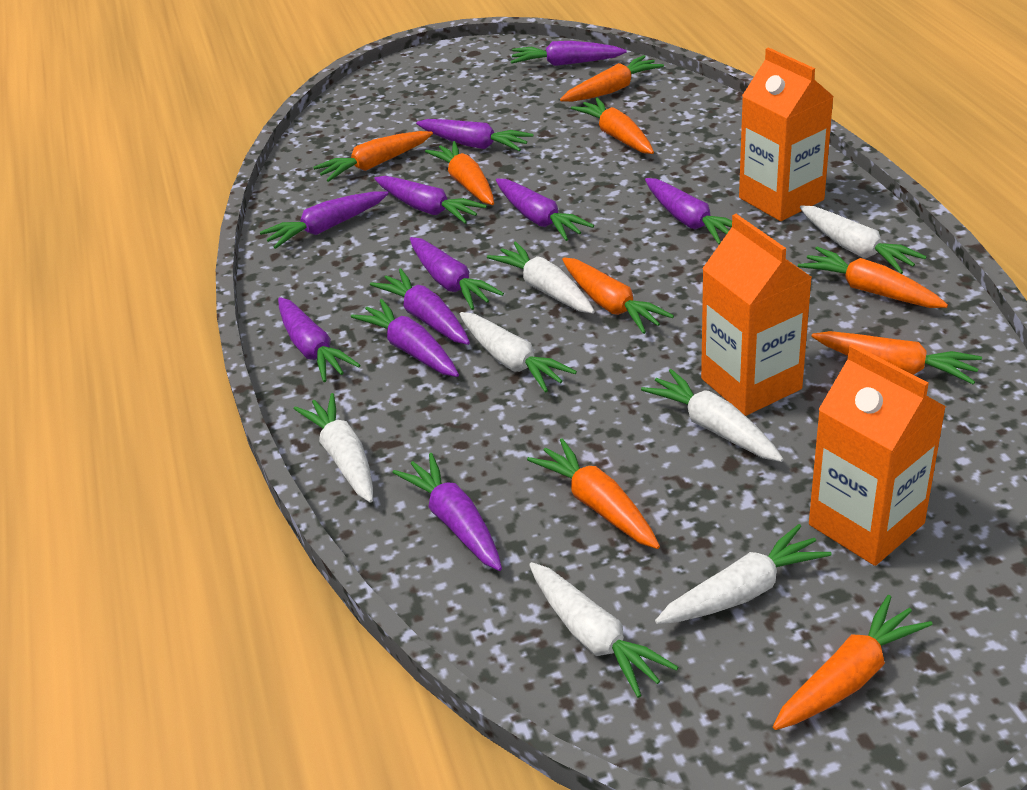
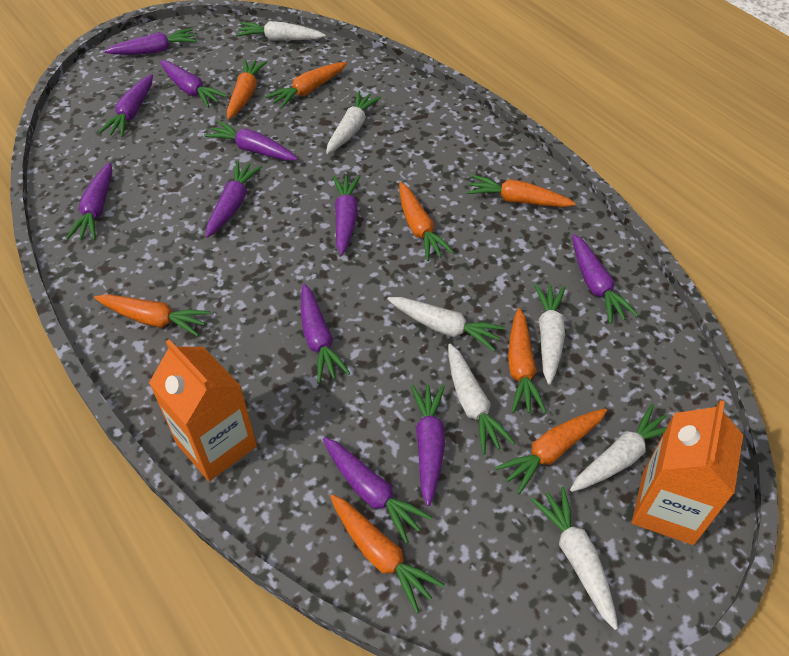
orange carrot: [313,131,433,182] [425,141,494,205] [527,438,660,549] [560,55,664,102] [562,257,674,334] [571,98,654,154] [773,595,933,730] [798,247,948,308] [811,331,982,384] = 9 -> [94,294,211,336] [227,59,267,119] [266,62,347,109] [330,494,445,613] [399,182,454,261] [467,175,576,207] [495,408,607,495] [508,308,546,413] = 8
orange carton: [701,214,812,416] [739,47,834,221] [809,344,946,566] = 3 -> [149,339,257,481] [632,400,743,545] = 2

